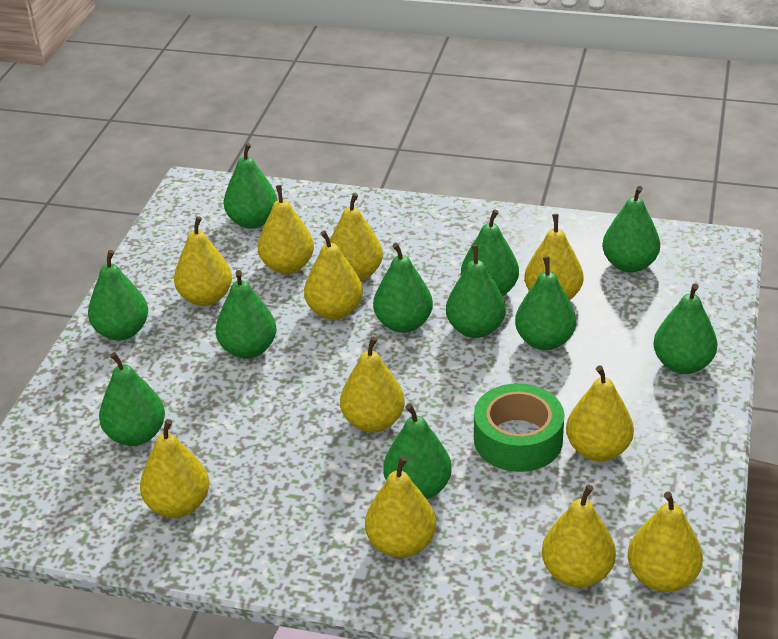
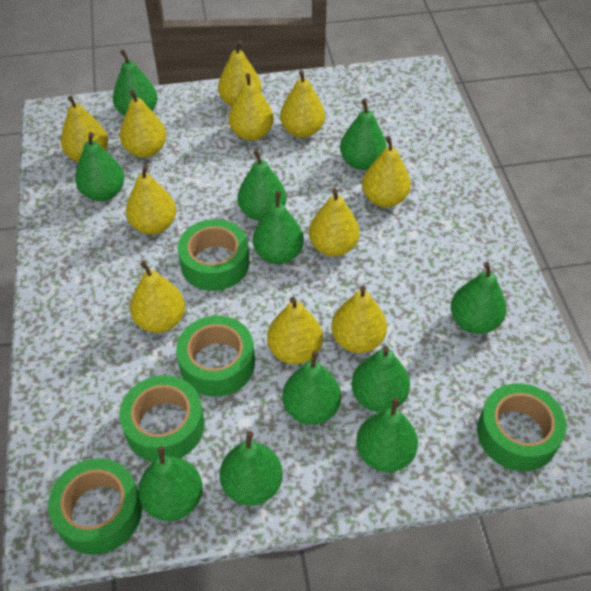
green tape: [474,383,564,472] = 1 -> [48,458,142,555] [119,375,205,462] [176,316,255,397] [178,219,249,291] [477,383,567,471] = 5

